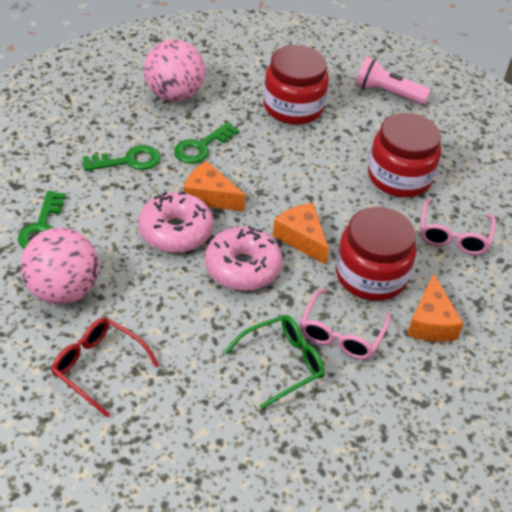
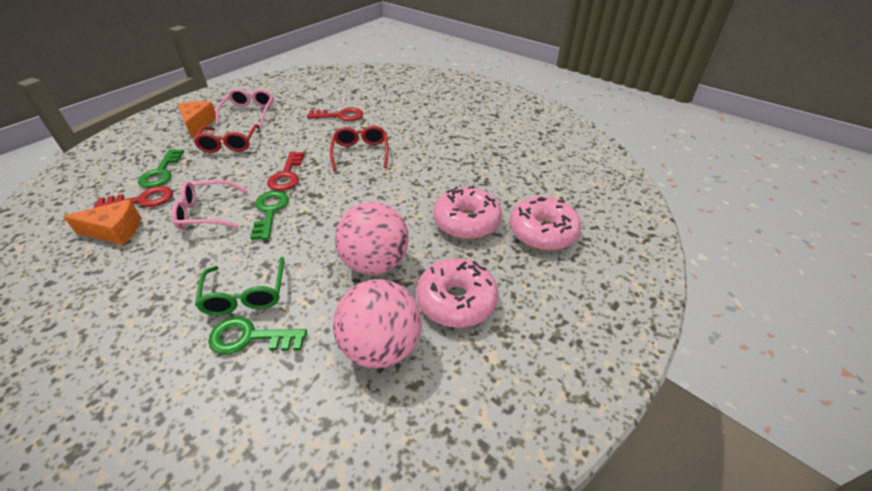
orange cheese: [184,161,245,211] [273,203,329,265] [407,273,463,342] = 3 -> [63,199,141,245] [178,101,216,138] = 2
pink donut: [138,191,214,253] [205,226,282,291] = 2 -> [416,258,498,328] [433,186,502,239] [510,196,581,250] = 3
pink flashlight: [355,56,431,105] = 1 -> none = 0
red glasses: [51,318,159,417] = 1 -> [194,124,260,153] [330,126,389,171] = 2
red jar: [263,45,329,124] [336,207,416,301] [368,113,441,197] = 3 -> none = 0
red key: none = 0 -> [93,186,173,208] [267,152,305,191] [307,108,363,121] = 3

